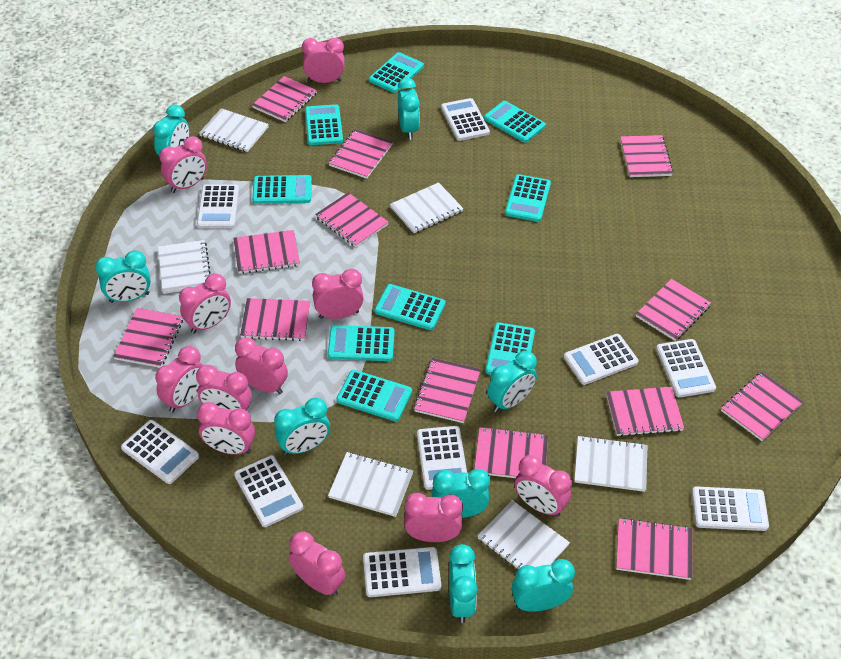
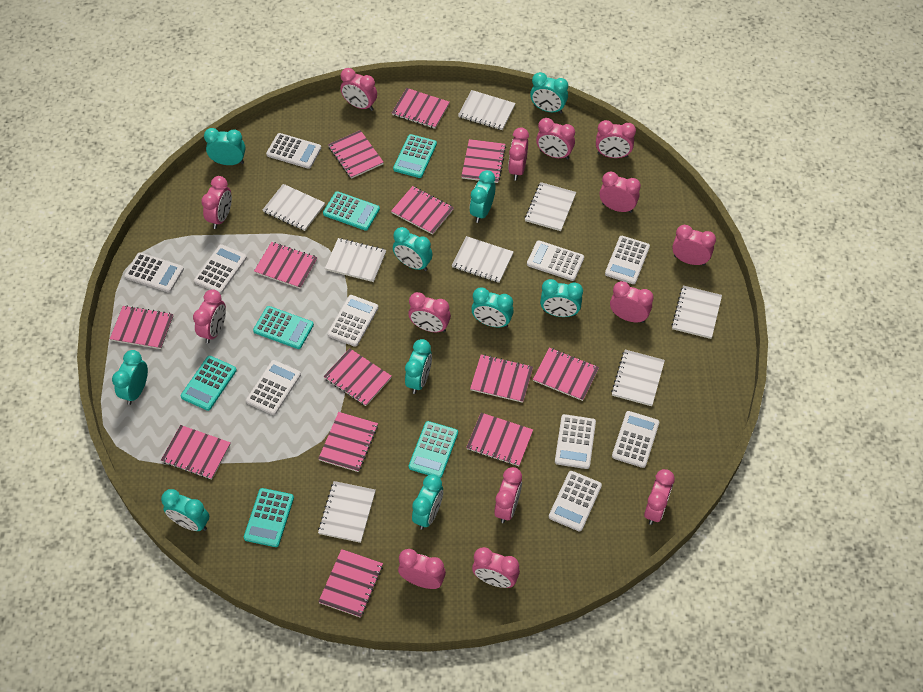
pink clock: [155,346,203,413] [159,136,207,193] [179,273,231,334] [196,365,252,411] [197,402,255,455] [235,337,288,394] [289,531,346,596] [302,38,345,83] [312,269,364,319] [404,493,463,542] [515,455,572,517] = 11 -> [193,289,226,344] [201,176,232,229] [340,68,377,111] [398,549,446,589] [408,292,451,333] [472,547,520,588] [494,467,522,523] [508,127,529,180] [536,118,575,159] [596,120,636,158] [600,172,641,213] [610,281,654,323] [644,469,675,525] [672,225,716,266] = 14
turquoise calculator: [252,175,312,204] [305,104,343,145] [328,325,395,361] [336,370,412,421] [369,52,424,93] [375,284,446,330] [484,101,546,143] [485,322,535,375] [505,174,551,222] = 9 -> [181,356,237,411] [244,488,294,547] [253,306,314,349] [323,191,380,231] [393,134,437,178] [409,421,458,478] = 6
turquoise clock: [95,250,151,303] [153,105,189,157] [274,398,330,455] [398,78,420,140] [432,469,490,518] [449,544,478,623] [487,351,537,412] [512,559,575,612] = 8 -> [112,350,148,405] [161,489,209,531] [204,128,246,165] [393,227,433,271] [405,339,432,394] [412,474,443,530] [470,170,495,223] [471,287,514,328] [530,72,568,114] [540,279,583,317] = 10
white calculator: [121,420,199,484] [197,184,239,229] [234,455,303,527] [363,547,441,597] [417,426,467,490] [441,98,490,141] [564,334,639,385] [656,339,716,398] [692,486,769,531] = 9 -> [124,252,184,292] [194,244,247,294] [246,360,301,415] [266,133,321,169] [327,295,378,347] [527,240,584,281] [549,471,602,532] [555,414,596,469] [605,236,650,284] [612,411,659,468] = 10
white notebook: [158,240,210,294] [199,108,269,152] [328,452,413,517] [390,182,464,233] [478,500,570,570] [574,435,648,492] = 6 -> [263,184,325,231] [318,481,376,543] [325,238,386,282] [452,236,514,283] [458,90,515,130] [525,182,576,231] [611,350,665,406] [671,286,722,339] = 8

